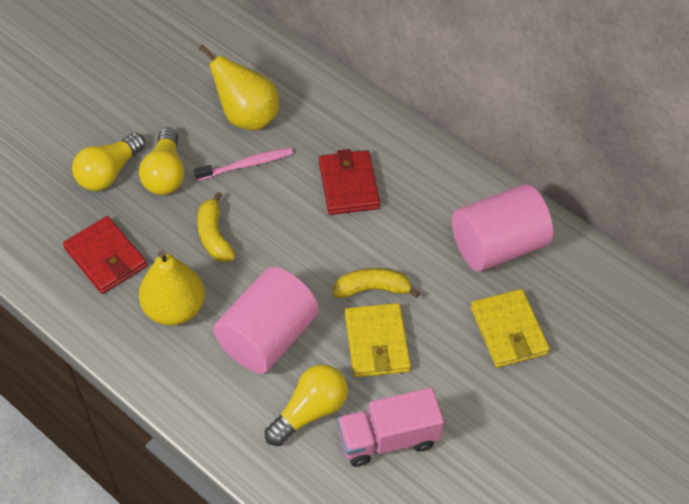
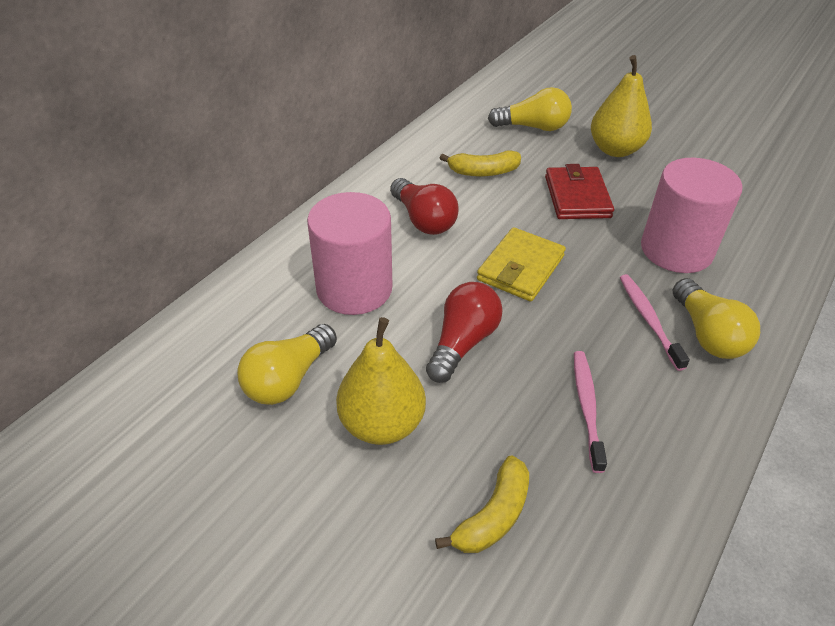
pink toothbrush: [194,147,293,181] = 1 -> [574,351,607,473] [620,274,690,371] = 2
pink truck: [337,388,444,467] = 1 -> none = 0
red light bulb: none = 0 -> [390,178,458,235] [426,282,503,383] = 2
red wallet: [63,216,147,294] [319,149,380,215] = 2 -> [545,164,614,219] = 1
yellow wallet: [345,303,411,378] [471,289,550,368] = 2 -> [477,227,566,302] = 1

